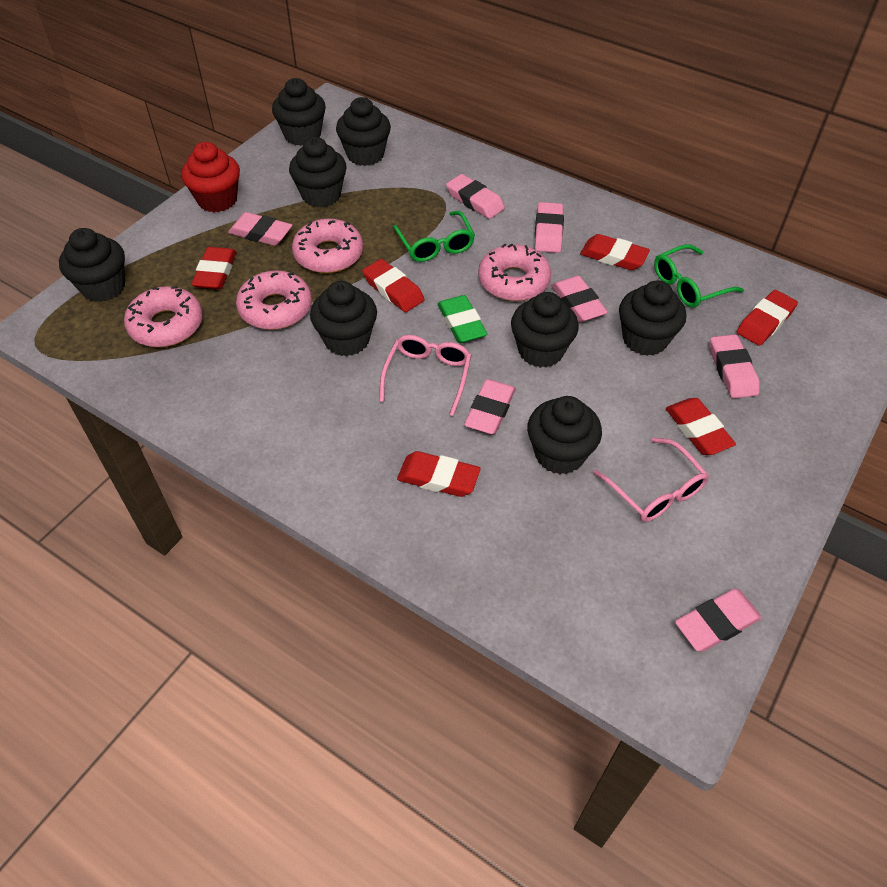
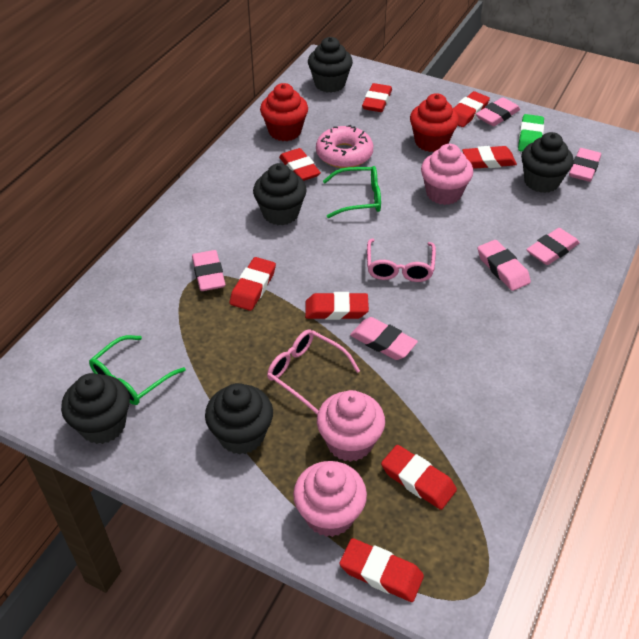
black cupcake: [59,228,125,302] [272,78,326,146] [289,137,347,207] [310,281,377,356] [336,97,391,166] [511,292,579,368] [527,396,602,474] [619,280,686,356] = 8 -> [61,373,130,444] [205,383,273,455] [253,163,307,226] [308,37,353,93] [521,132,574,193] = 5
pink cupcake: none = 0 -> [293,461,367,537] [317,390,385,462] [421,144,473,205] = 3
pink donut: [124,286,203,347] [236,270,312,330] [292,218,363,273] [478,243,551,301] = 4 -> [316,125,373,168] = 1
pink eraser: [228,212,292,246] [446,174,505,219] [464,379,516,434] [535,202,564,253] [551,276,608,322] [675,589,762,652] [710,334,760,399] = 7 -> [192,250,226,291] [350,317,418,360] [476,97,520,126] [478,240,531,291] [526,228,580,265] [569,148,601,182] = 6
red cupcake: [181,142,240,212] = 1 -> [260,83,308,141] [410,93,459,152] = 2
red eraser: [191,247,237,289] [362,259,425,312] [397,451,481,497] [580,234,650,270] [666,398,736,455] [737,290,798,346] = 6 -> [230,257,276,311] [279,148,321,181] [305,292,369,320] [339,538,424,602] [362,83,392,112] [381,445,457,510] [453,91,490,127] [462,146,517,169] = 8

